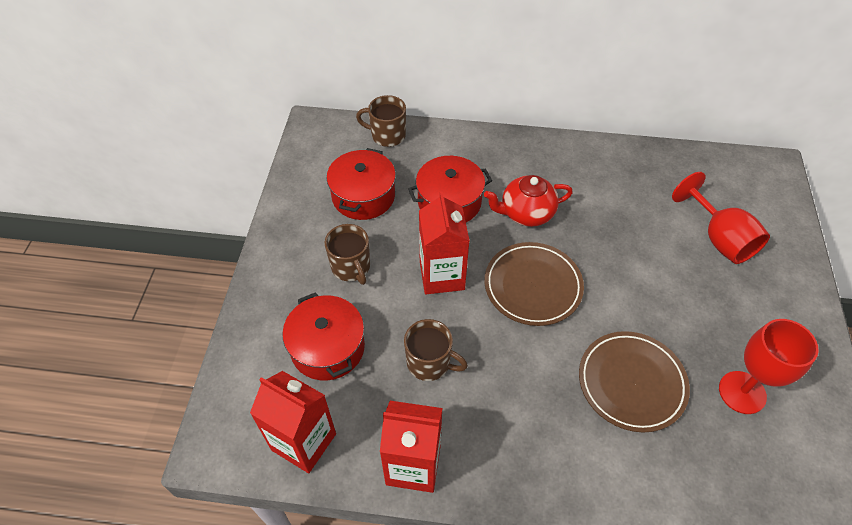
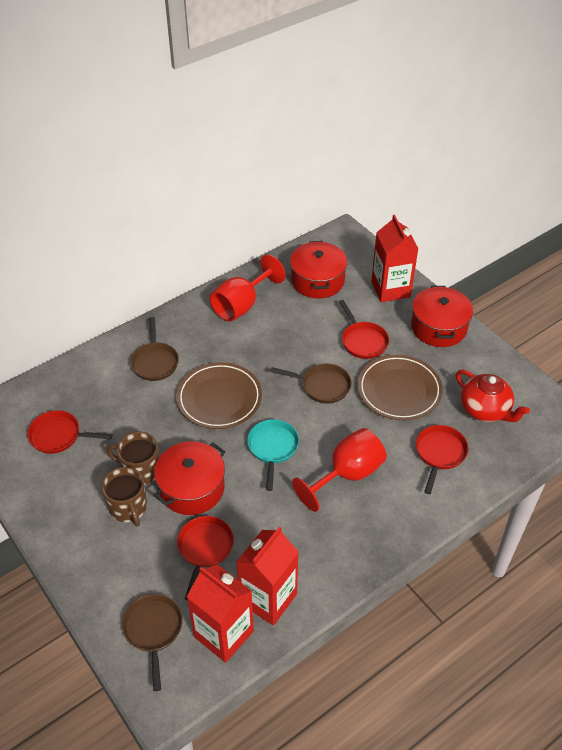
brown mug: [325,224,370,285] [356,95,406,147] [404,319,468,381] = 3 -> [101,467,147,527] [106,432,159,485] = 2
brown pan: none = 0 -> [122,594,182,691] [131,317,179,381] [270,364,352,404] = 3
red pan: none = 0 -> [27,410,112,454] [177,516,234,600] [339,300,389,359] [416,425,468,494] = 4
turquoise pan: none = 0 -> [247,419,299,491] = 1

